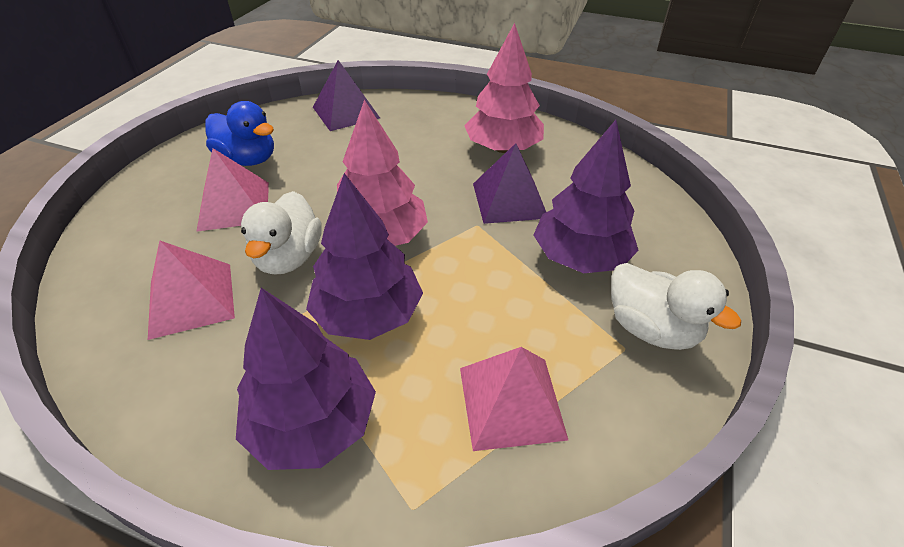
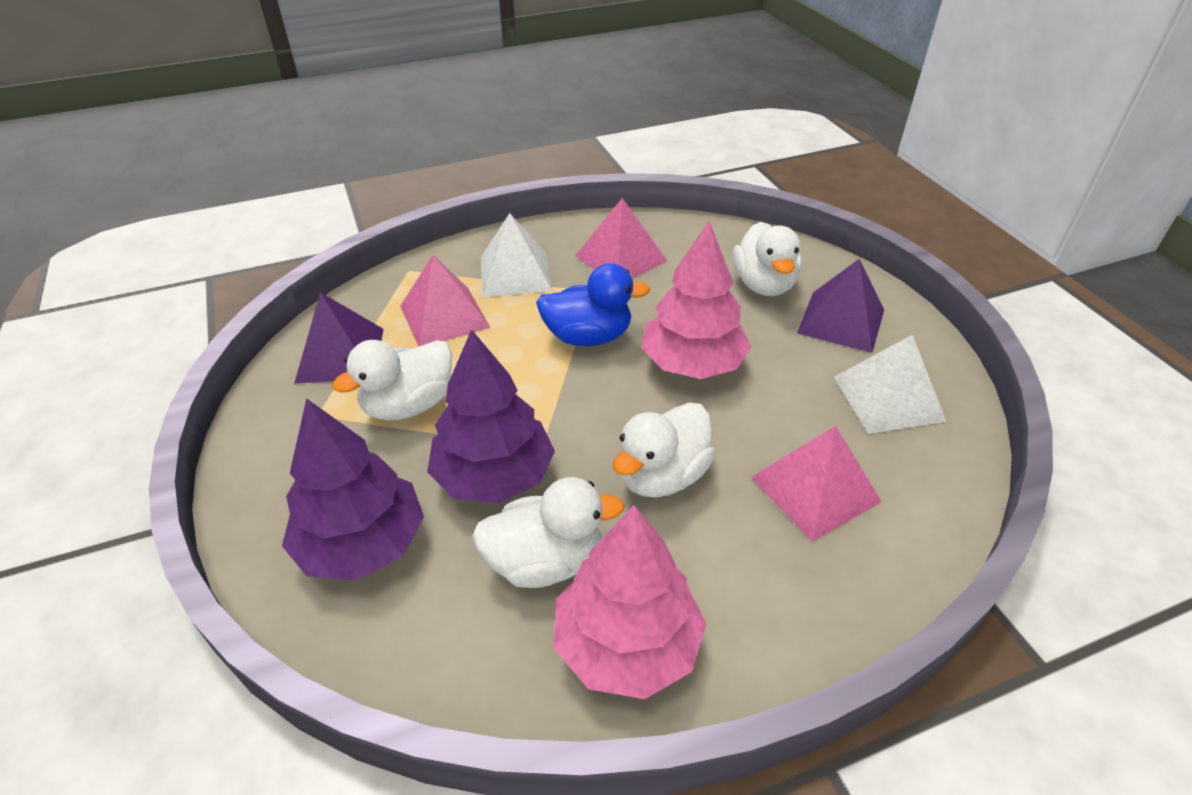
purple tree: [236,288,376,470] [306,173,423,340] [533,120,639,273] = 3 -> [282,398,424,581] [427,329,555,504] = 2
white duck: [241,191,322,275] [611,263,741,350] = 2 -> [332,340,452,421] [472,477,625,588] [613,402,715,497] [733,222,801,296] = 4
white pyramid: none = 0 -> [480,213,552,297] [834,335,946,434] = 2

